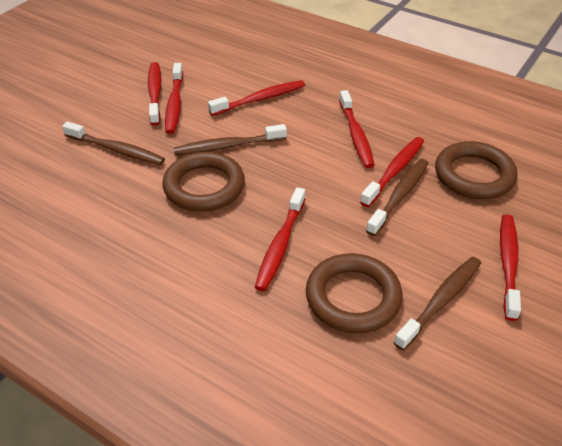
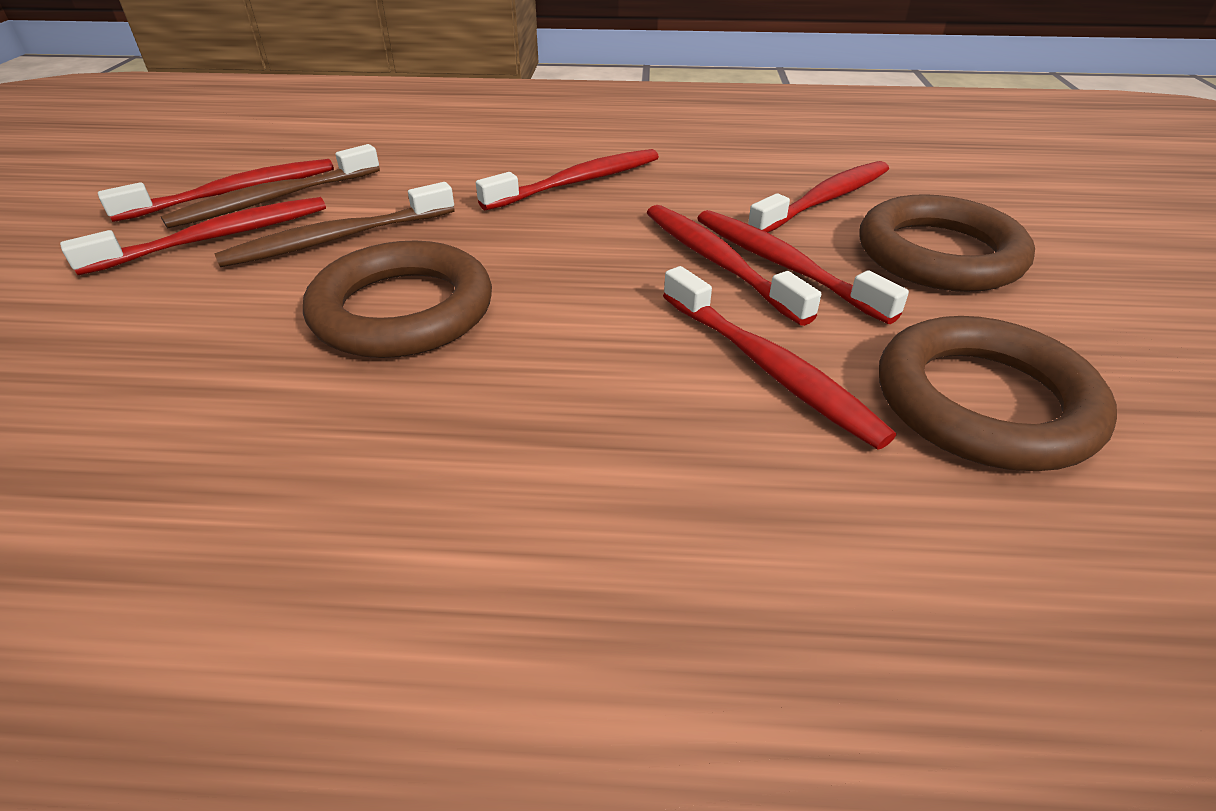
brown toothbrush: [62,122,165,165] [174,124,287,155] [366,159,429,236] [394,257,481,350] = 4 -> [161,144,380,229] [214,182,455,267] = 2

